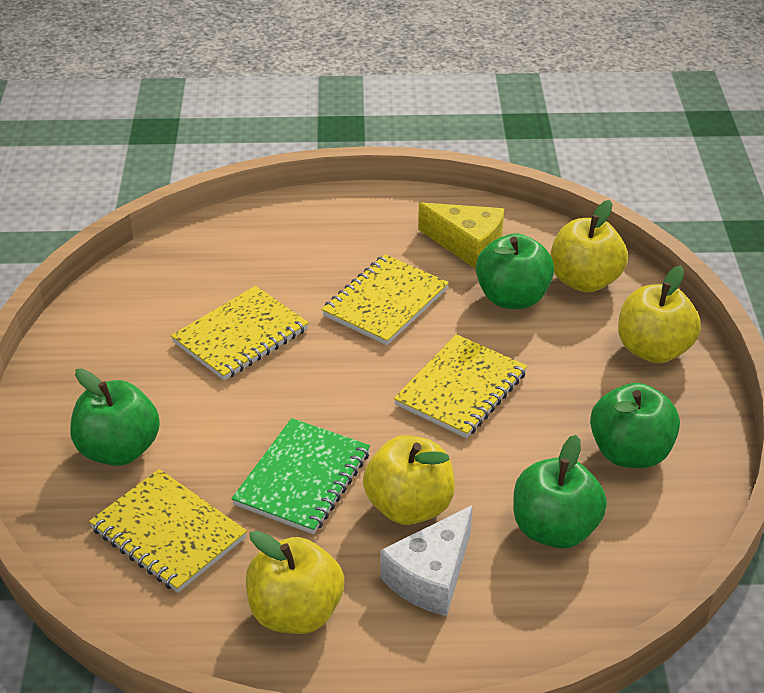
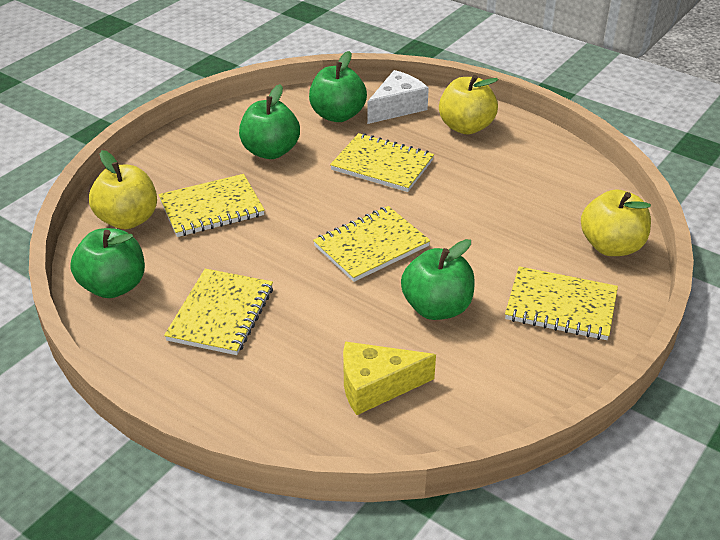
green notebook: [231,418,370,534] = 1 -> none = 0
yellow apple: [246,530,344,634] [363,435,455,525] [551,200,628,293] [618,266,701,363] = 4 -> [89,150,157,229] [439,75,498,135] [581,189,651,256] = 3
yellow notebook: [89,469,247,593] [171,286,309,381] [322,254,449,345] [394,334,527,438] = 4 -> [158,174,265,237] [164,269,273,355] [313,206,430,282] [330,133,434,192] [505,266,618,340] = 5

